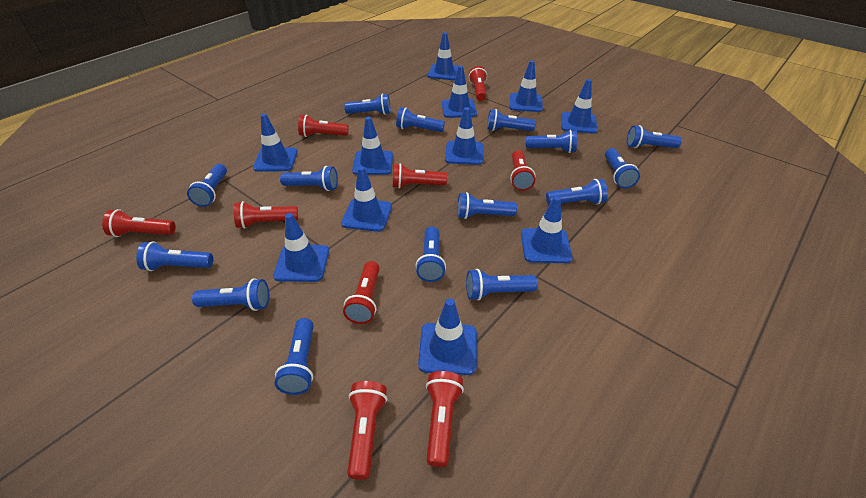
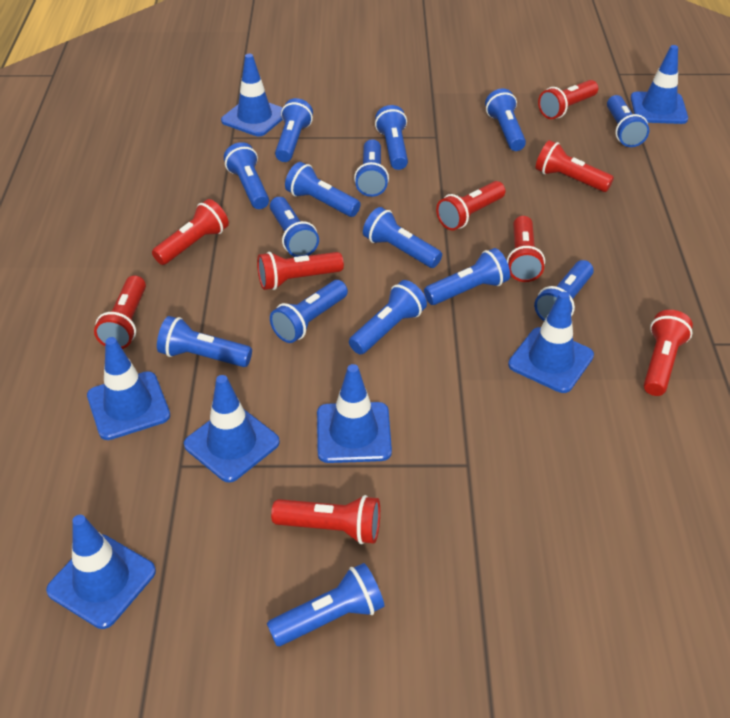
blue traffic cone: [253,114,298,172] [273,213,329,282] [341,166,392,232] [352,117,393,175] [418,298,477,375] [428,32,458,80] [442,66,477,118] [445,107,483,165] [509,60,543,112] [521,196,573,263] [561,79,598,134] = 11 -> [46,515,156,629] [87,337,170,440] [184,375,280,483] [221,54,283,136] [317,364,392,463] [508,292,594,393] [631,45,688,124] = 7

